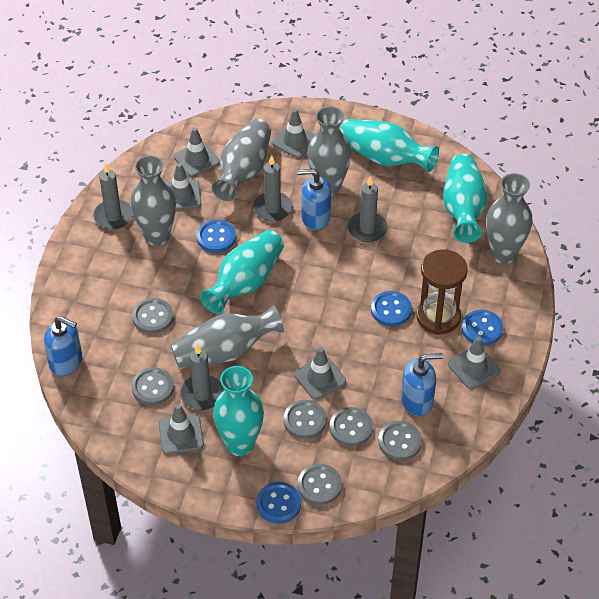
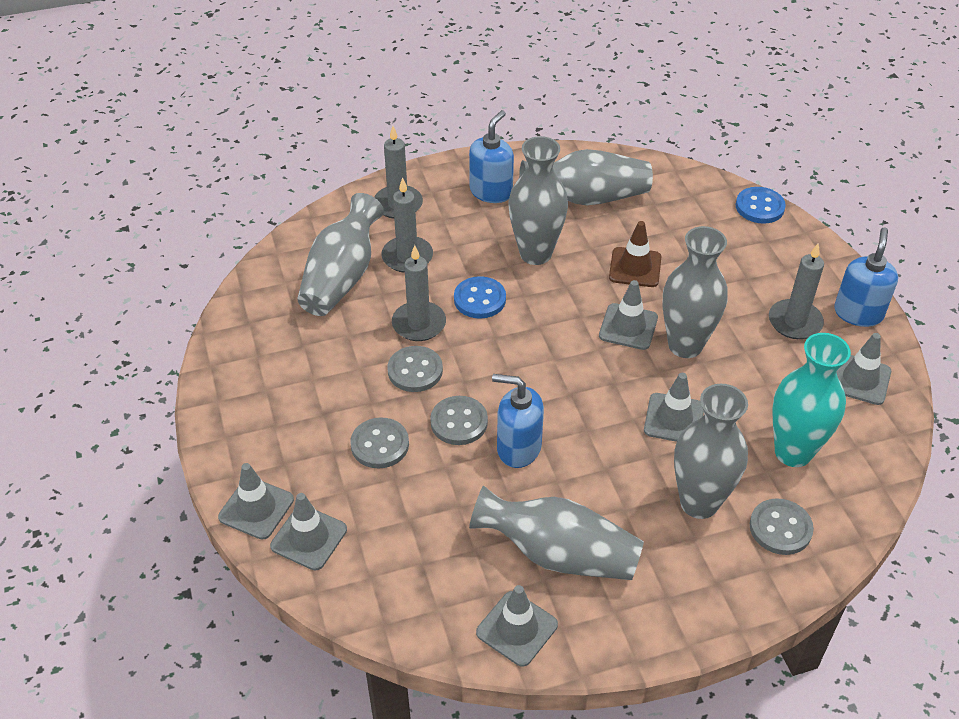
blue button: [197,220,236,253] [256,482,301,524] [371,291,412,326] [462,310,503,346] = 4 -> [454,276,506,319] [736,187,786,224] = 2
brown hourglass: [416,249,468,335] = 1 -> none = 0
brown traffic cone: none = 0 -> [609,221,662,287] = 1
grey button: [131,367,174,405] [132,298,173,334] [284,400,326,439] [298,464,342,505] [330,407,373,446] [378,421,422,460] = 6 -> [350,417,409,469] [387,346,443,392] [430,396,488,445] [750,498,814,555] = 4
grey vase: [130,155,176,246] [170,305,284,369] [211,119,271,201] [307,106,352,196] [486,173,532,264] = 5 -> [297,193,384,316] [469,486,644,580] [508,136,568,265] [519,149,653,205] [662,226,728,358] [674,384,748,519] = 6
turquoise vase: [200,230,284,314] [213,366,264,456] [340,119,439,172] [443,154,488,243] = 4 -> [772,333,851,467] = 1

